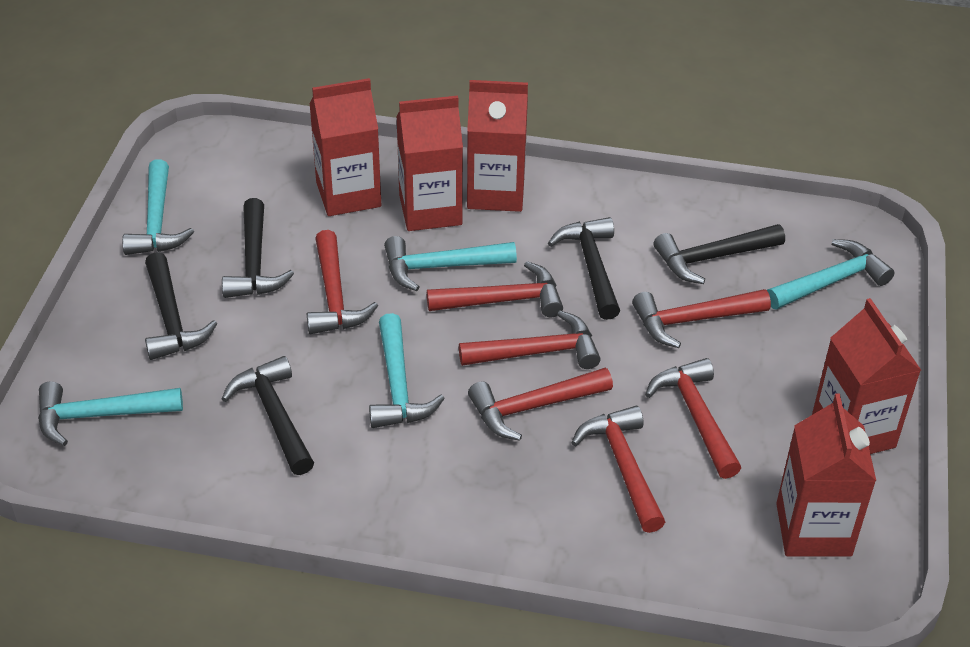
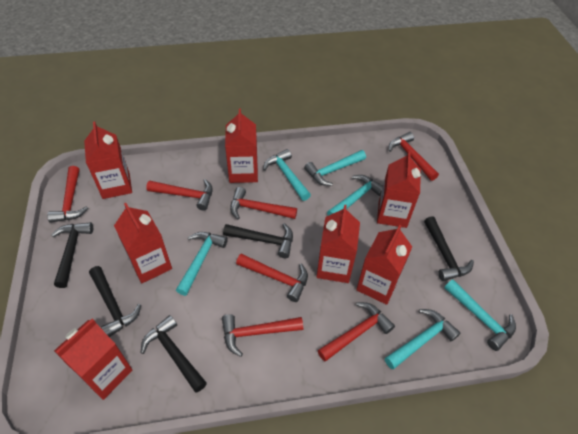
red carton: [309,78,381,216] [396,96,463,231] [467,80,528,212] [776,394,876,557] [812,298,921,454] = 5 -> [54,319,132,400] [84,122,132,199] [114,203,172,283] [225,109,258,183] [317,205,360,283] [356,224,412,305] [377,151,421,228] = 7
turquoise hammer: [38,382,183,446] [122,159,194,255] [369,313,445,428] [384,236,517,291] [767,239,894,310] = 5 -> [176,232,228,296] [263,149,311,201] [304,150,366,186] [327,175,383,216] [385,309,460,369] [444,280,516,351] = 6

